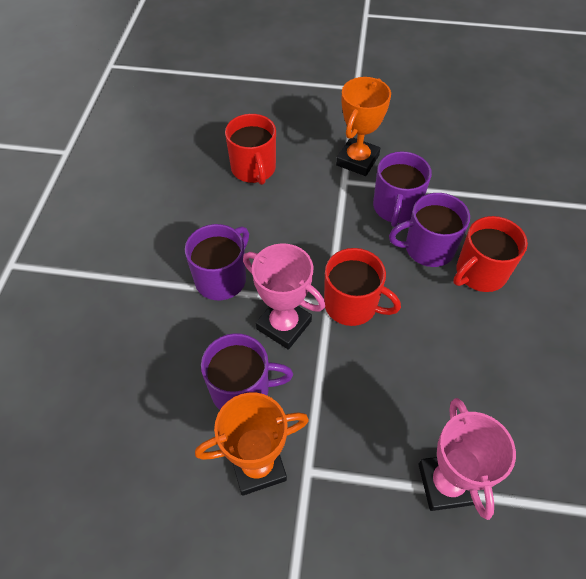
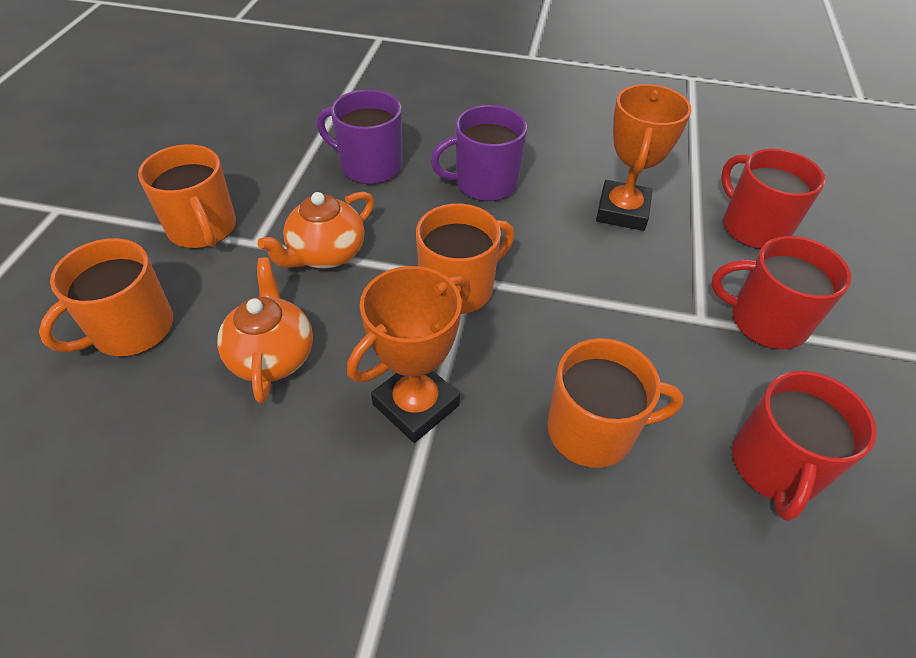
orange mug: none = 0 -> [39,238,173,356] [138,144,236,248] [416,204,514,314] [548,338,684,468] = 4
orange teapot: none = 0 -> [217,257,313,403] [257,191,374,268] = 2
pink trophy: [243,243,325,350] [418,398,516,520] = 2 -> none = 0
purple mug: [185,224,249,300] [201,333,293,410] [373,151,432,227] [389,193,470,267] = 4 -> [317,90,402,184] [430,105,527,201] = 2

